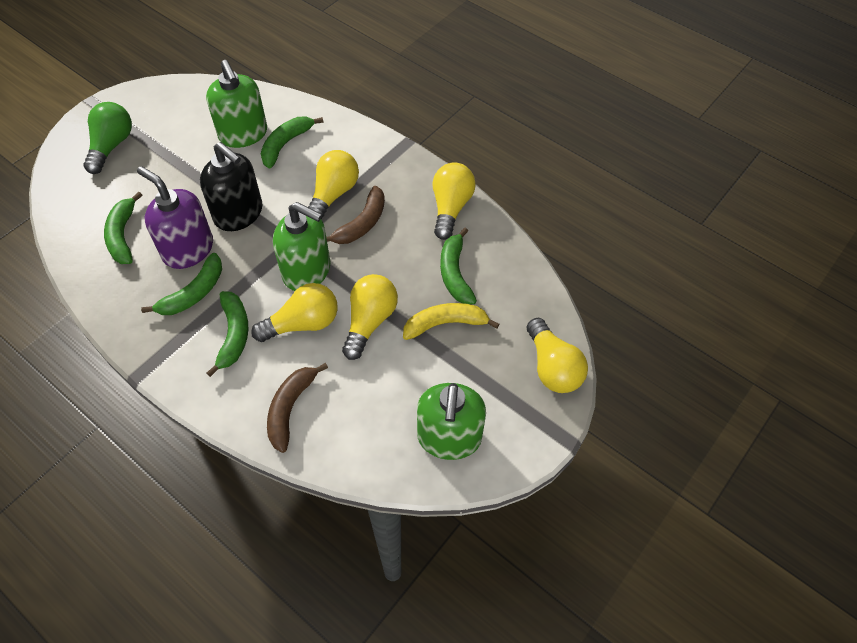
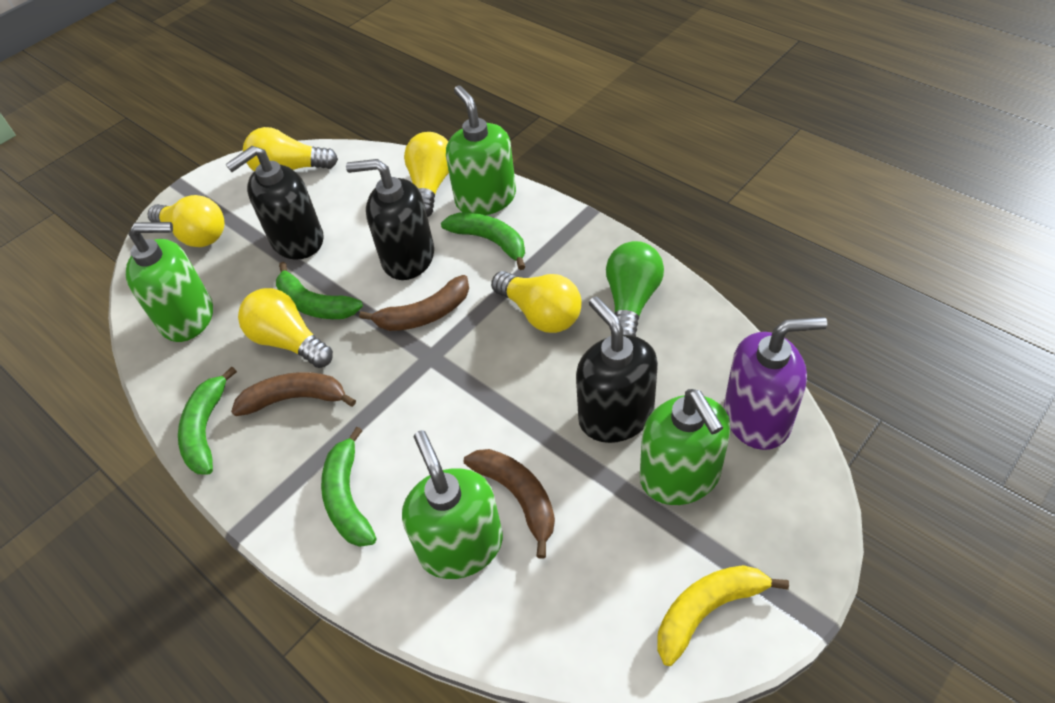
black soap dispenser: [200,142,263,231] = 1 -> [226,146,324,260] [346,159,434,280] [576,296,658,443] = 3
brown banana: [267,363,328,453] [326,186,385,244] = 2 -> [231,372,356,416] [359,275,469,331] [464,449,555,559] = 3
green banana: [104,191,142,264] [141,253,222,315] [207,291,248,377] [261,117,324,169] [440,228,477,304] = 5 -> [178,366,237,475] [276,262,363,319] [321,427,376,547] [441,212,525,270] = 4
green soap dispenser: [206,60,267,148] [273,202,330,291] [417,383,486,460] = 3 -> [126,222,213,342] [402,430,503,579] [446,85,516,215] [640,389,731,505] = 4

